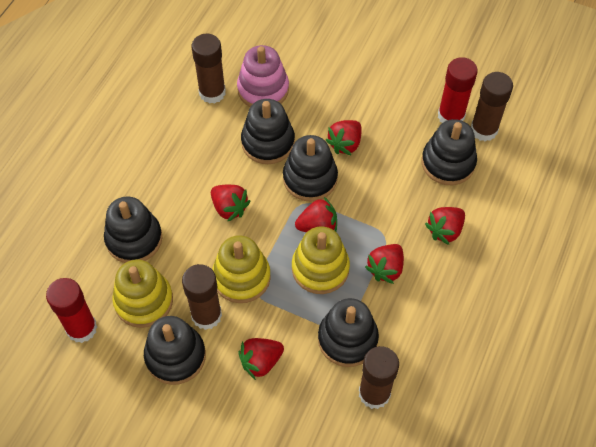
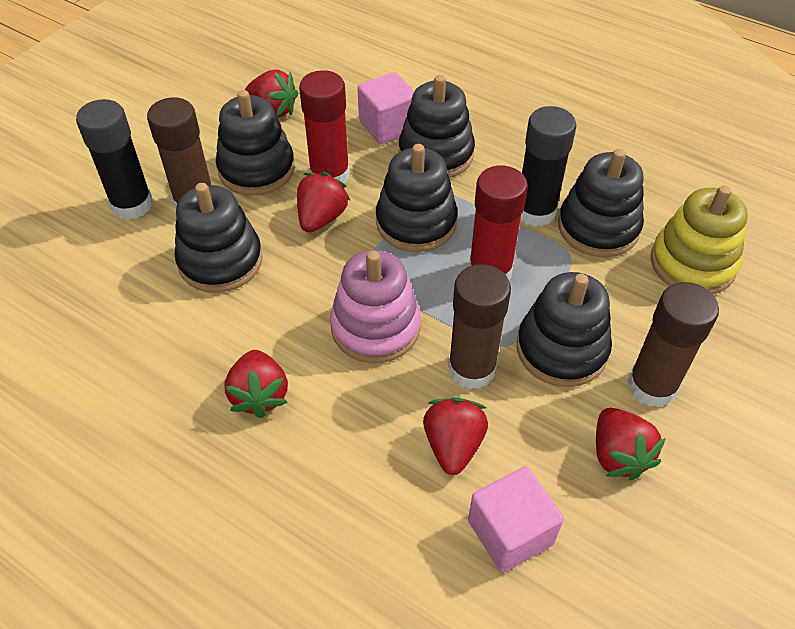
black glue stick: none = 0 -> [76,99,153,220] [520,106,576,227] = 2
brown glue stick: [182,264,222,330] [192,33,226,104] [359,346,399,409] [471,72,513,141] = 4 -> [147,97,211,208] [448,264,511,389] [627,282,719,408] = 3
pink cube: none = 0 -> [357,72,414,144] [468,466,564,573] = 2
red strawberry: [211,185,250,222] [238,338,284,380] [295,197,337,232] [326,120,362,155] [365,244,404,284] [425,207,465,245] = 6 -> [225,350,288,418] [245,70,299,118] [297,172,351,233] [423,397,488,475] [596,408,666,480] = 5
yellow stacking toy: [112,260,173,328] [212,235,271,303] [292,226,350,294] = 3 -> [651,185,748,294] = 1

